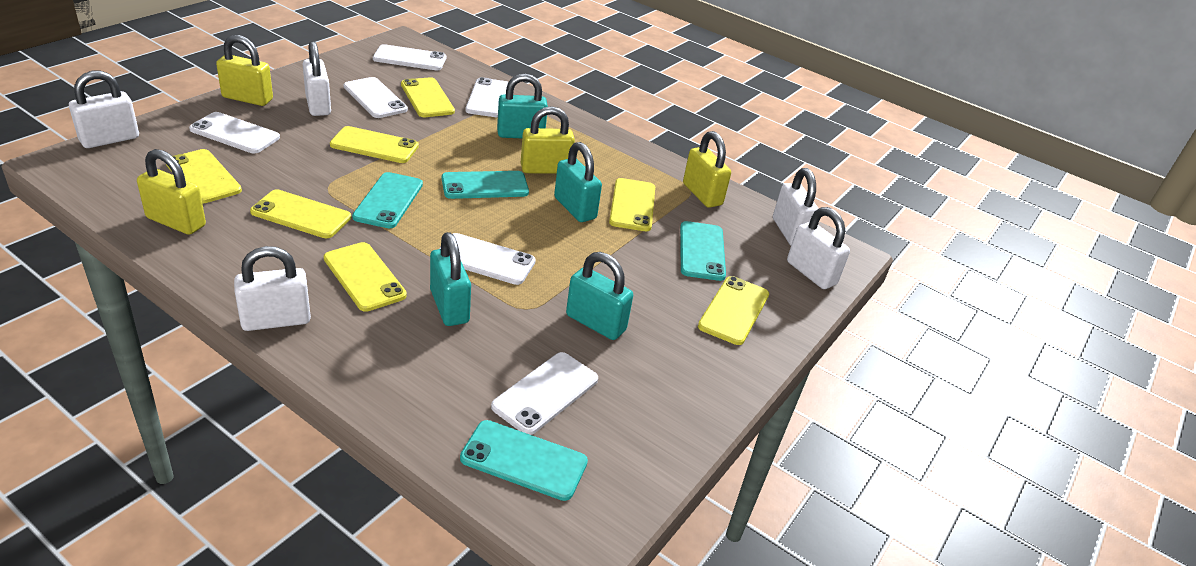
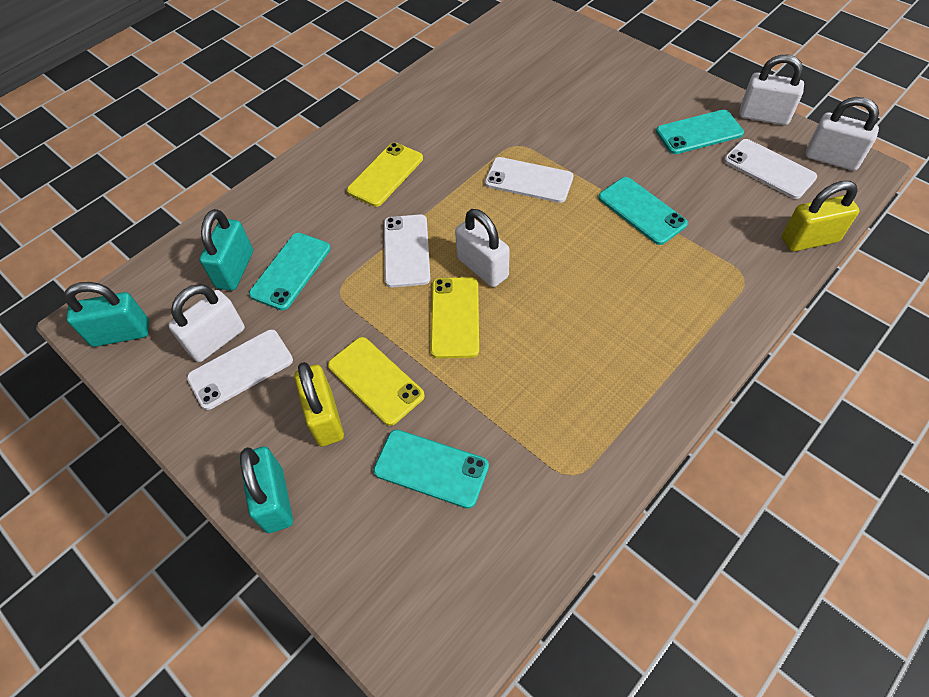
turquoise padlock: [430,232,471,326] [497,73,548,138] [554,142,602,222] [566,252,633,340] = 4 -> [64,282,149,347] [199,209,253,291] [240,446,293,533] = 3
white padlock: [69,71,139,148] [234,246,311,331] [303,41,331,116] [773,168,819,245] [787,207,850,289] = 5 -> [168,284,245,362] [455,209,510,287] [739,55,804,125] [806,97,879,171] = 4
white phone: [189,112,280,153] [344,77,408,118] [373,44,446,70] [439,233,536,285] [465,77,508,117] [491,352,598,435] = 6 -> [187,329,293,410] [384,214,430,288] [485,157,573,203] [724,139,817,199] = 4
yellow padlock: [137,149,206,235] [216,35,273,106] [521,106,575,174] [683,131,731,208] = 4 -> [294,362,344,447] [782,181,860,251] = 2
yellow phone: [166,149,242,204] [250,189,351,238] [324,242,407,312] [330,126,419,163] [401,77,455,117] [609,178,655,231] [698,276,769,345] = 7 -> [328,337,425,426] [347,142,423,207] [430,277,479,358] = 3

